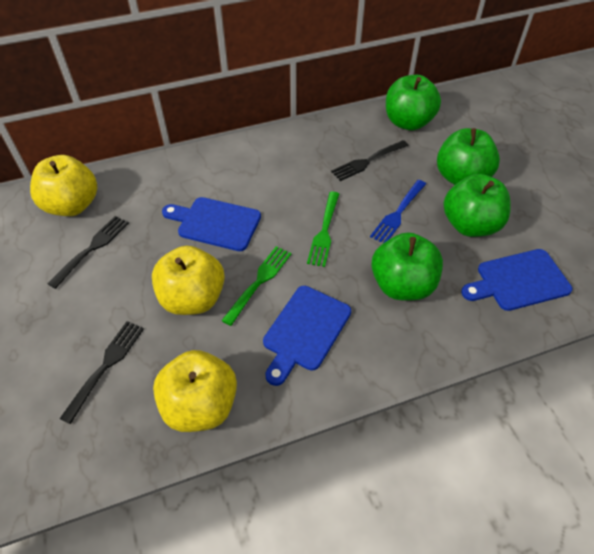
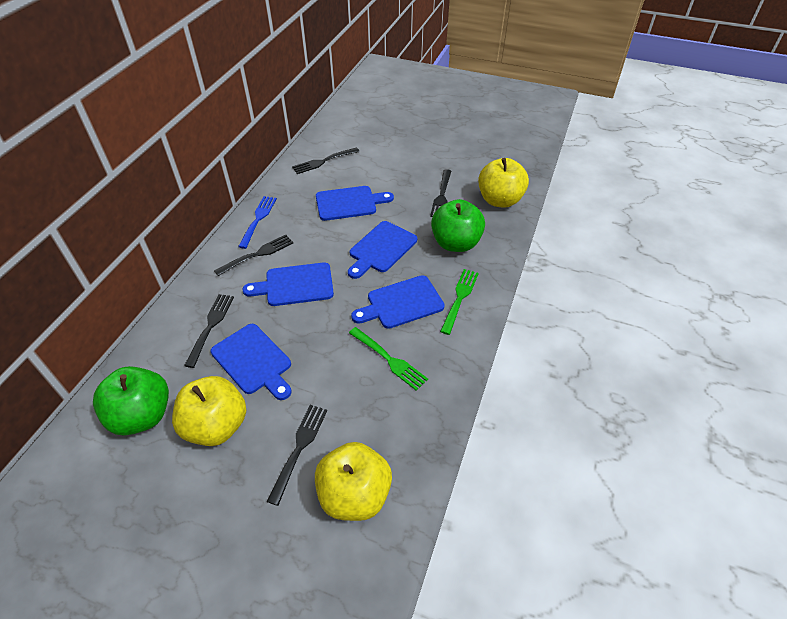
black fork: [48,216,129,289] [59,321,144,424] [331,140,409,181] = 3 -> [184,294,234,368] [214,235,293,276] [267,405,327,506] [292,147,360,174] [430,169,451,217] = 5
blue cutting board: [162,197,261,251] [263,286,351,386] [461,249,572,311] = 3 -> [211,324,291,400] [242,263,334,306] [316,186,394,221] [348,221,417,279] [351,275,445,329] = 5
green apple: [371,232,443,301] [386,75,441,131] [437,128,500,185] [444,174,511,237] = 4 -> [93,366,169,436] [431,199,485,252] = 2

